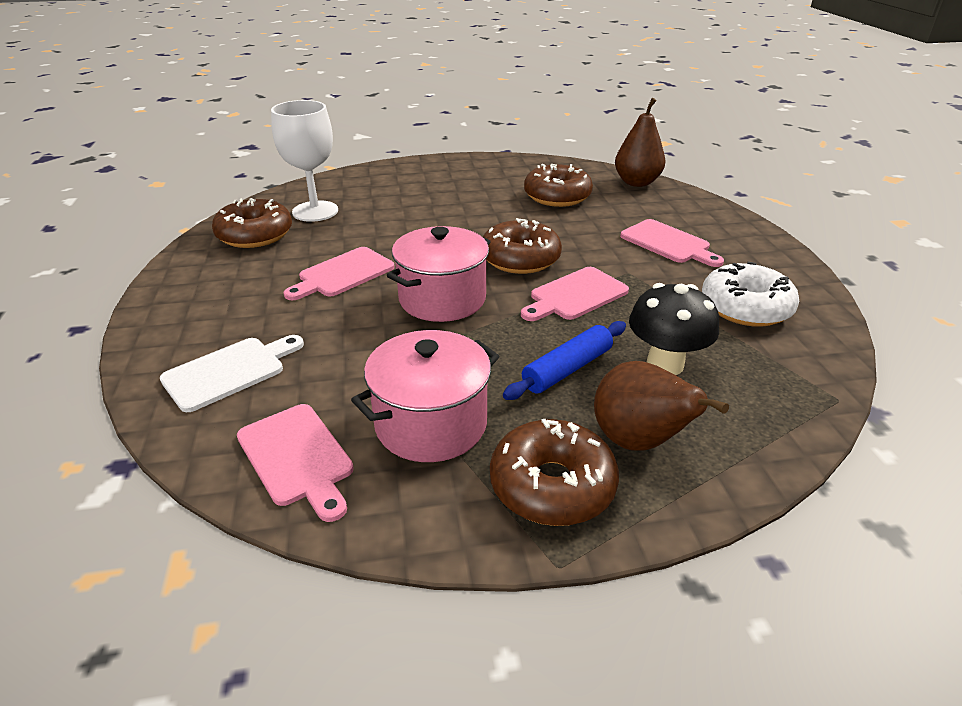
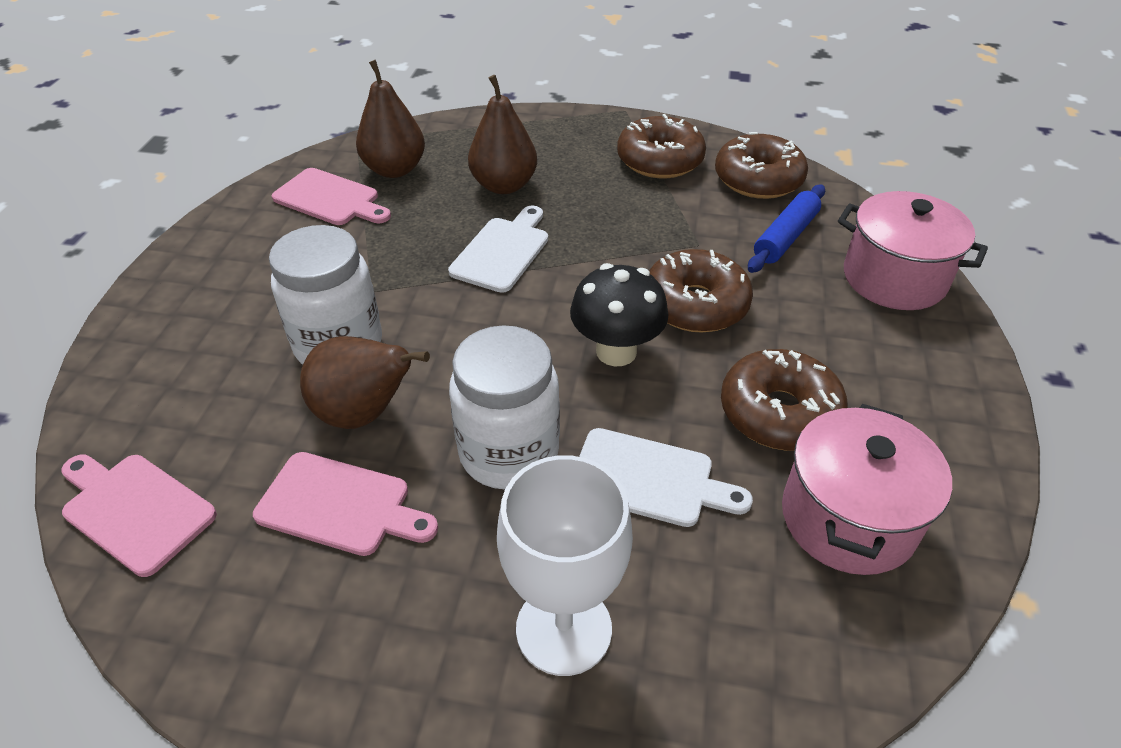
brown pear: [594,361,729,451] [615,98,666,187] = 2 -> [300,336,430,429] [356,60,425,178] [468,75,537,194] = 3
pink cutting board: [237,404,354,522] [284,247,395,300] [521,267,629,321] [620,219,724,267] = 4 -> [61,455,217,577] [253,452,438,556] [272,168,391,225] = 3
white cutting board: [160,335,304,412] = 1 -> [448,205,548,293] [579,428,753,527] = 2
white donut: [702,262,799,327] = 1 -> none = 0
white jar: none = 0 -> [269,225,382,365] [449,325,560,490] = 2

